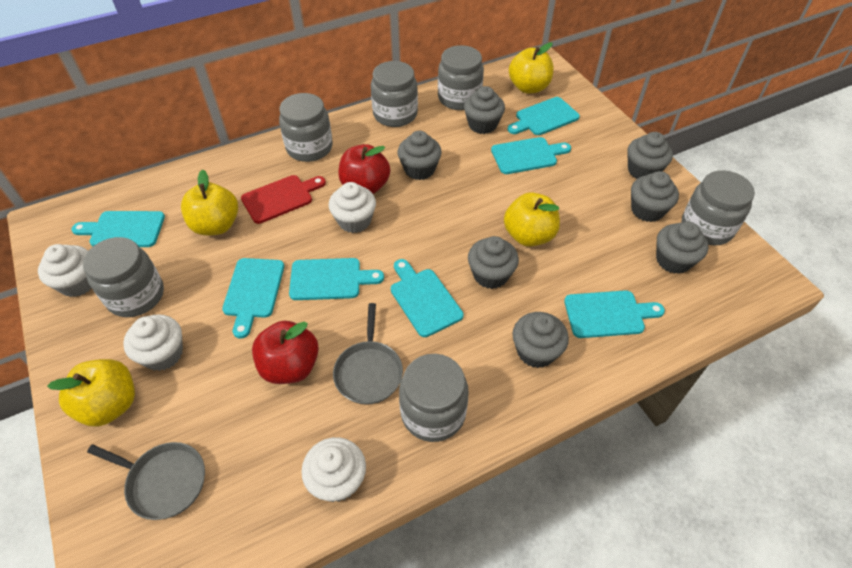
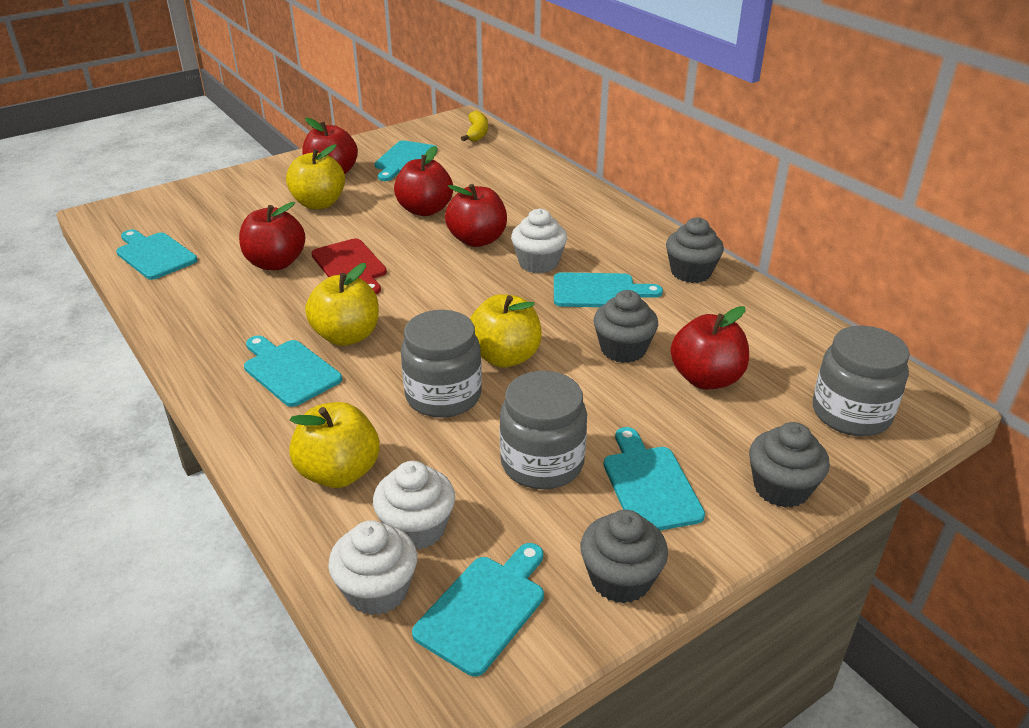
grey cupcake: [398,131,442,180] [464,86,505,134] [468,236,519,289] [512,312,569,368] [627,132,673,179] [631,171,679,222] [656,222,708,274] = 7 -> [581,510,668,603] [594,290,658,363] [666,217,724,283] [749,422,830,508] = 4
grey jar: [83,237,164,317] [279,93,333,162] [371,61,418,127] [399,354,469,442] [438,45,484,110] [682,170,755,245] = 6 -> [401,310,482,418] [500,371,587,489] [813,326,910,436] = 3
grey pan: [87,442,205,520] [333,303,403,405] = 2 -> none = 0
red apple: [252,321,319,384] [338,144,390,194] = 2 -> [239,202,305,270] [302,118,358,174] [394,146,453,216] [445,184,507,247] [670,306,749,389] = 5
turquoise cutting board: [71,211,165,247] [222,258,284,339] [289,258,384,300] [391,259,464,337] [491,137,571,174] [508,97,580,135] [564,290,665,338] = 7 -> [116,230,198,280] [244,336,342,407] [374,140,438,181] [412,543,544,676] [554,272,663,307] [603,427,705,531] = 6
white cupcake: [38,244,92,297] [123,314,183,371] [301,437,366,502] [329,182,376,233] = 4 -> [328,520,417,615] [373,461,455,550] [511,209,567,273] = 3
yellow banana: none = 0 -> [461,111,488,142] = 1

